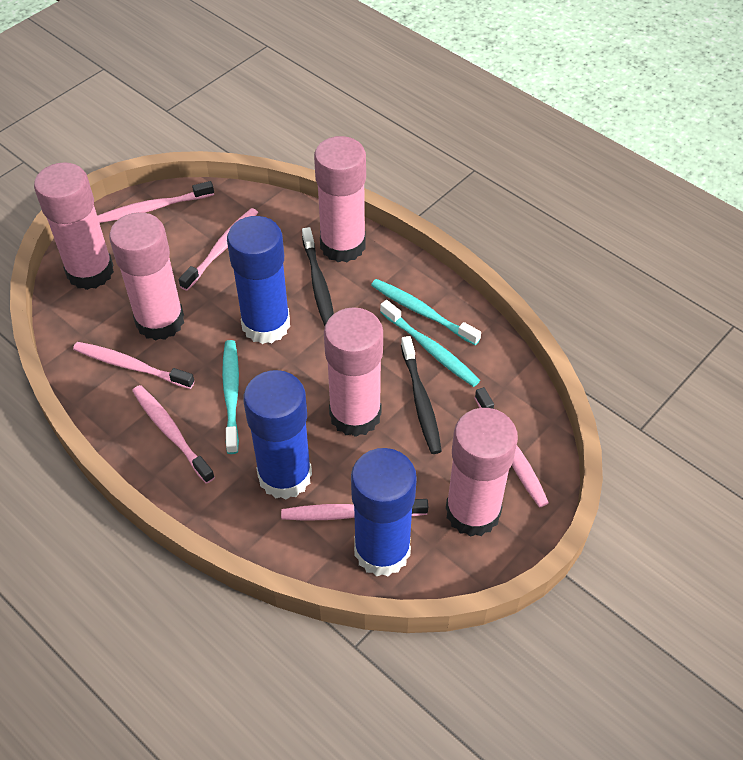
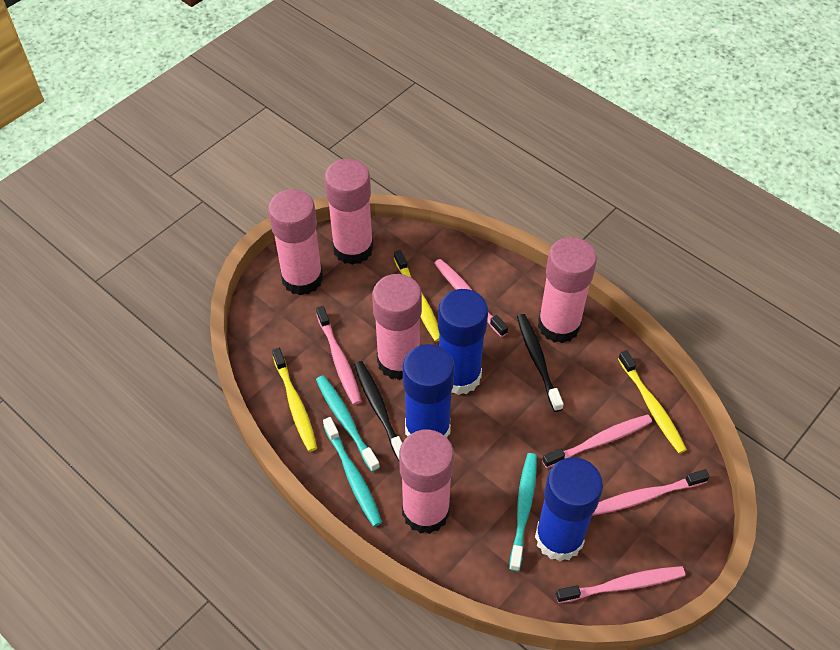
pink toothbrush: [73,342,195,389] [97,181,214,223] [132,385,215,484] [179,208,258,291] [281,499,428,521] [475,387,549,507] = 6 -> [316,306,362,405] [434,259,508,337] [542,414,652,468] [556,566,685,603] [592,469,710,516] = 5
yellow toothbrush: none = 0 -> [272,348,317,452] [394,250,439,342] [618,350,687,453] = 3

